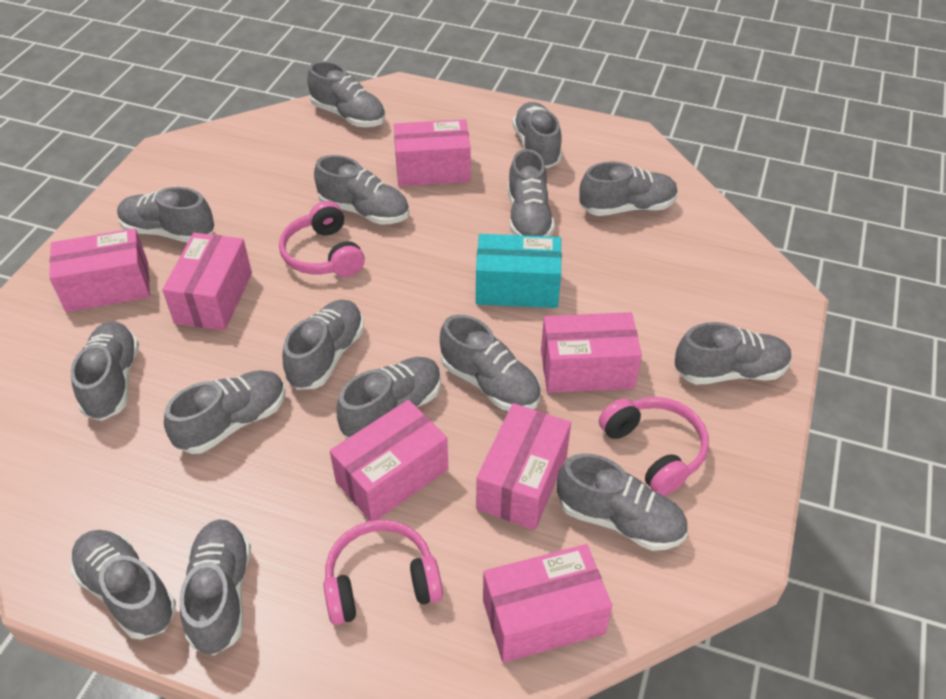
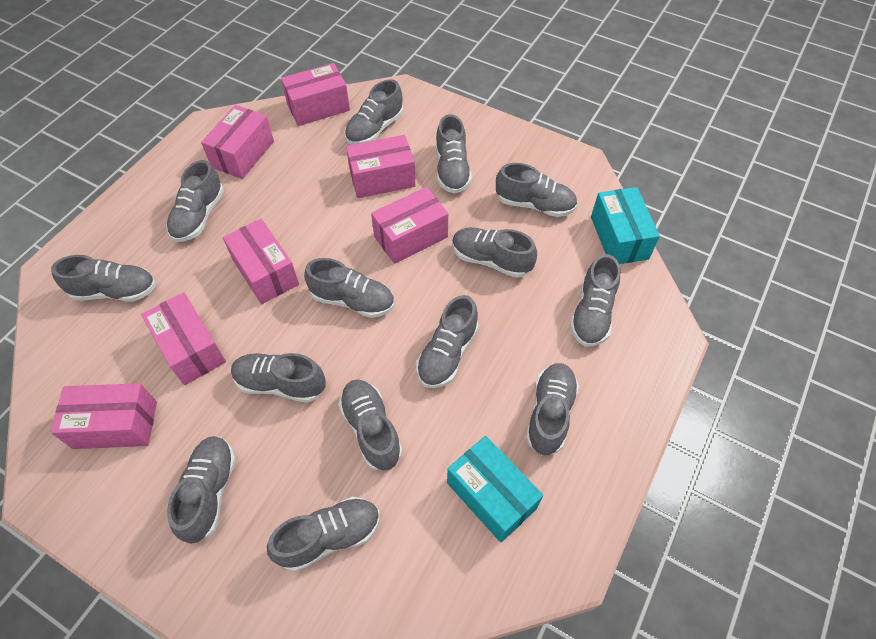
grey shoe: [70,530,176,639] [71,322,139,421] [117,187,214,243] [164,370,286,454] [180,519,251,656] [282,299,364,390] [307,61,385,127] [314,155,409,225] [336,357,441,438] [440,314,541,411] [508,149,555,237] [512,102,562,168] [557,453,688,551] [579,162,678,216] [675,322,792,385] = 15 -> [51,255,156,301] [166,160,224,242] [167,436,236,544] [231,353,326,403] [267,497,380,572] [304,258,394,318] [338,379,402,471] [345,79,403,145] [416,295,479,388] [436,114,472,194] [452,227,537,278] [496,163,577,217] [526,363,579,456] [570,254,620,347] = 14
pink headphones: [279,201,365,277] [323,520,443,625] [599,397,709,496] = 3 -> none = 0
turquoise box: [476,234,562,308] = 1 -> [447,436,543,542] [591,187,660,264] = 2

